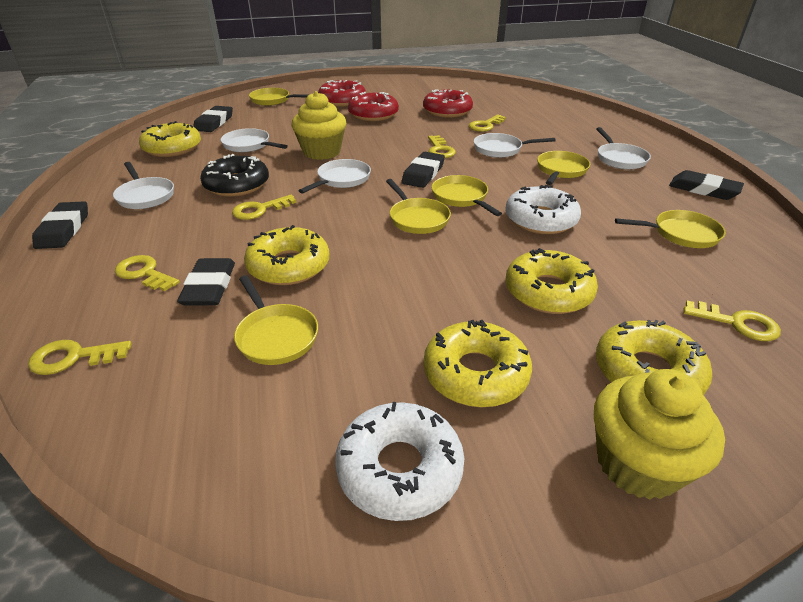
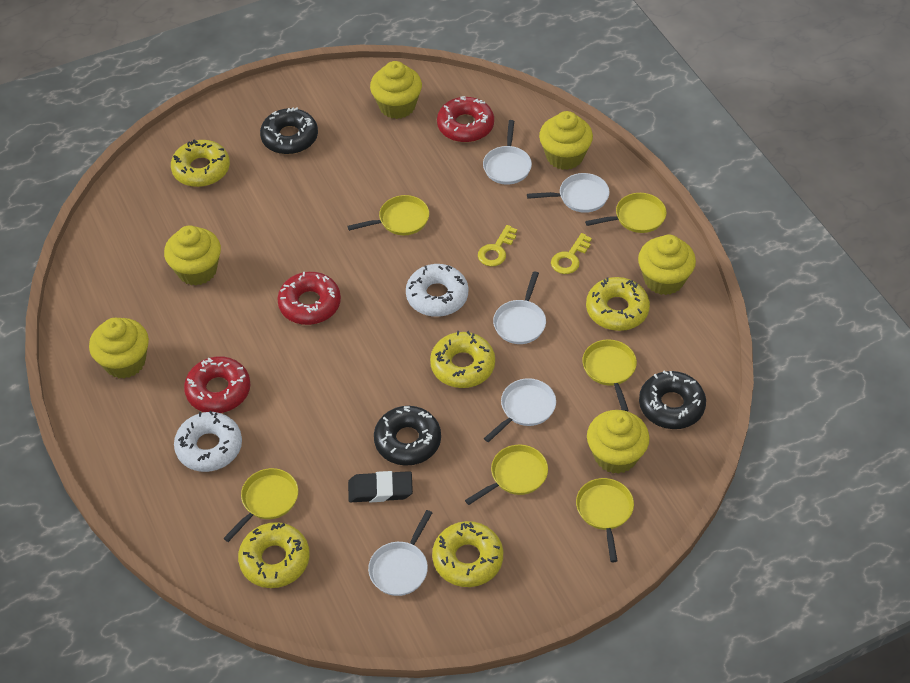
black donut: [200,154,269,197] = 1 -> [260,107,318,154] [374,406,441,466] [639,371,706,429] = 3
black eraser: [32,201,88,249] [177,258,235,306] [193,106,233,132] [401,152,445,188] [669,170,744,200] = 5 -> [348,471,413,502] = 1
yellow cupcake: [292,91,346,160] [594,369,725,500] = 2 -> [89,318,149,379] [164,225,221,286] [370,61,422,119] [539,111,593,170] [587,410,650,474] [638,235,696,295] = 6
yellow key: [28,340,132,375] [115,255,180,291] [232,195,297,220] [428,135,456,158] [469,114,506,132] [683,301,781,341] = 6 -> [478,225,517,267] [551,233,592,274] = 2

